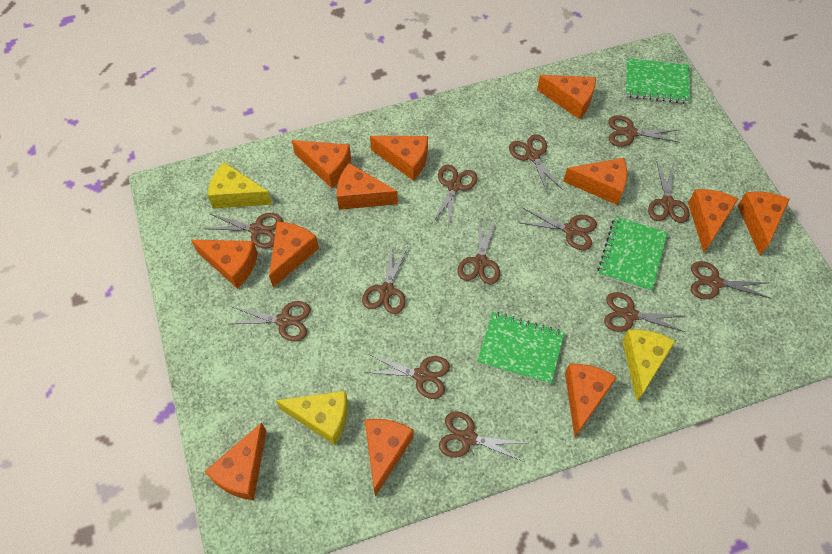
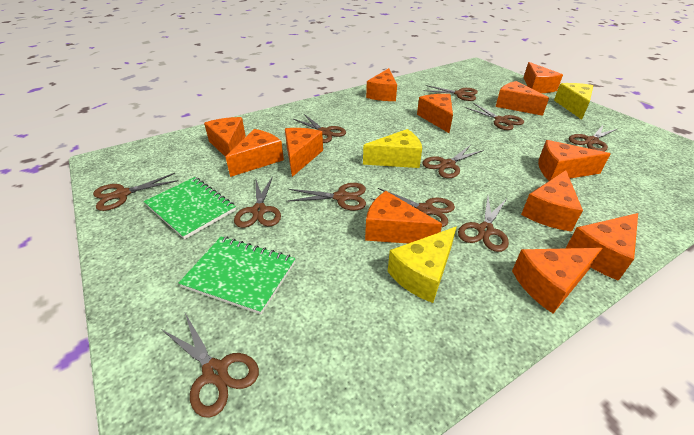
brown scissors: [206,213,283,249] [229,301,311,341] [362,245,408,314] [365,354,450,399] [432,165,478,229] [439,411,526,462] [458,219,500,284] [509,134,563,194] [519,208,597,250] [604,292,685,332] [609,115,680,147] [648,162,690,223] [691,261,770,299] = 13 -> [93,173,179,211] [161,313,259,418] [234,176,281,228] [286,183,366,211] [293,114,346,143] [370,188,455,227] [422,145,484,178] [423,85,478,101] [458,196,509,252] [465,103,524,130] [569,125,619,152] = 11
green notebook: [477,312,565,385] [598,217,668,292] [625,58,690,104] = 3 -> [144,177,236,239] [179,237,296,314] = 2

